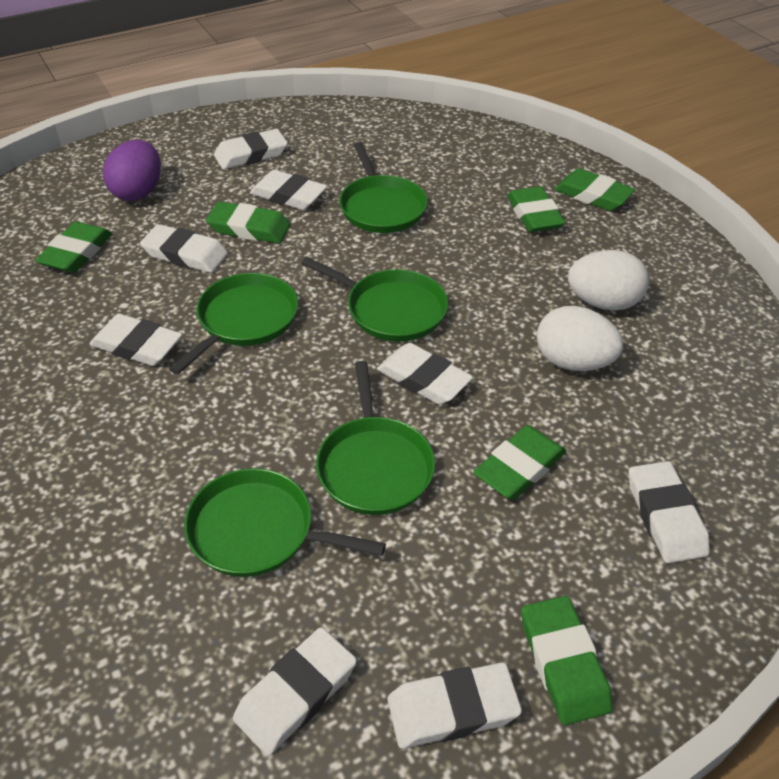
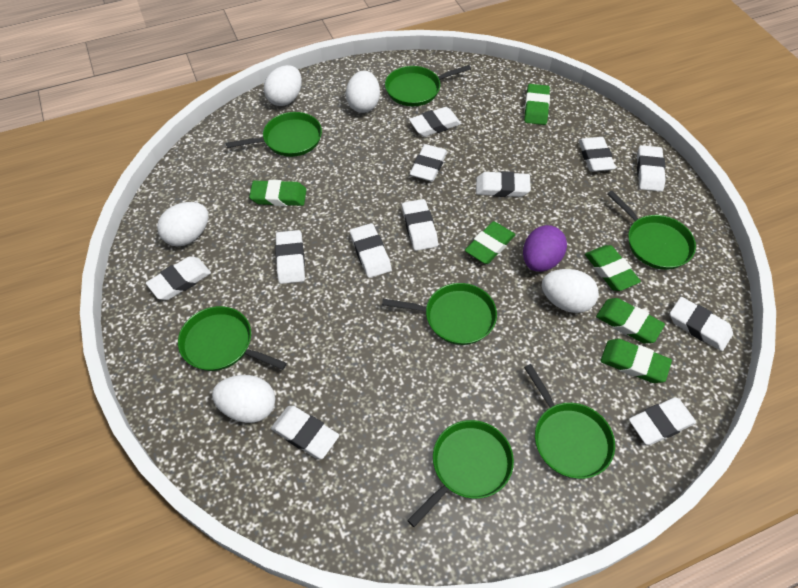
green pan: [169,273,298,375] [184,468,386,577] [301,257,448,342] [316,361,435,515] [339,142,428,233] = 5 -> [178,306,287,371] [226,112,322,157] [382,283,497,345] [385,65,471,106] [407,420,514,527] [524,364,615,479] [607,191,696,270] = 7
white egg: [537,306,623,371] [568,250,649,310] = 2 -> [157,202,209,247] [212,375,275,423] [264,65,302,106] [346,71,380,113] [542,269,599,313] = 5
white eraser: [90,314,182,366] [140,224,228,273] [214,129,288,169] [233,627,357,756] [250,170,327,210] [377,343,473,405] [388,663,522,748] [629,461,710,563] = 8 -> [146,256,211,300] [271,406,339,459] [275,230,305,284] [350,223,392,278] [402,199,438,251] [409,107,461,137] [410,144,447,182] [476,171,531,197] [578,137,616,172] [629,397,696,445] [637,145,666,192] [670,297,733,351] = 12

